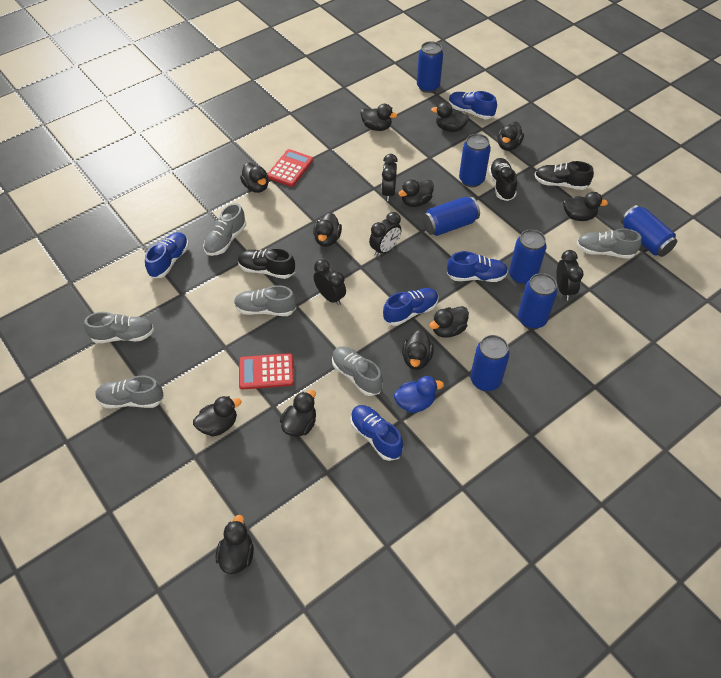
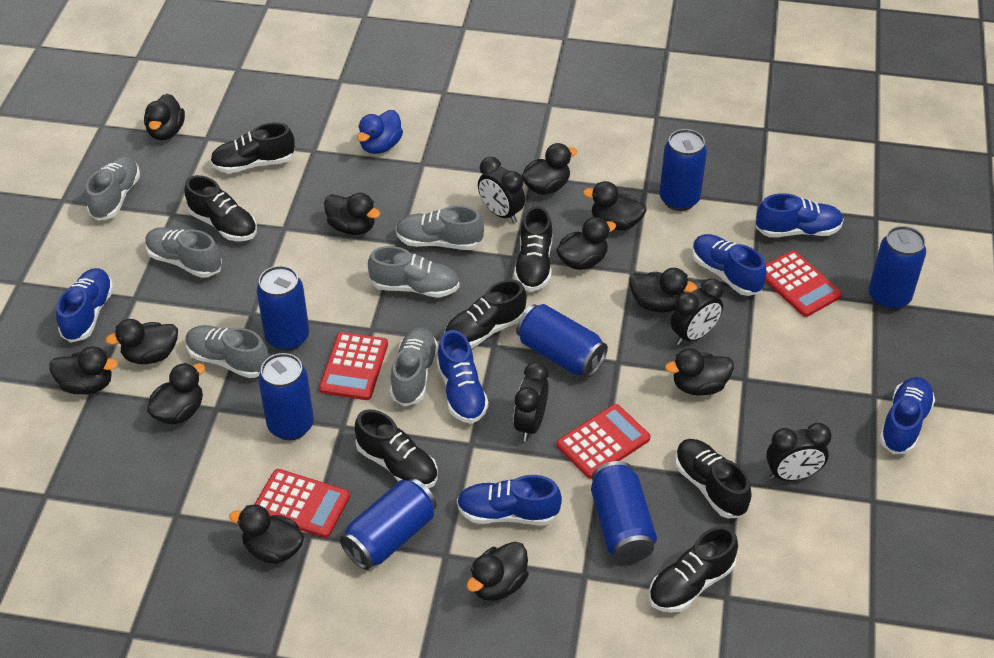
black shoe: [238,248,295,279] [489,158,517,201] [535,161,594,190] = 3 -> [184,175,257,241] [210,123,295,173] [354,409,438,488] [444,280,527,348] [514,206,552,292] [649,526,738,613] [675,439,752,518] = 7
blue shoe: [145,232,189,278] [351,405,403,461] [383,288,439,326] [447,251,508,282] [448,91,497,119] = 5 -> [56,268,114,342] [437,330,489,424] [457,475,562,525] [692,234,767,296] [756,193,844,237] [879,377,935,454] = 6
red calculator: [239,353,294,390] [267,149,313,187] = 2 -> [254,469,350,538] [319,332,388,400] [556,404,650,479] [765,251,842,317] = 4

